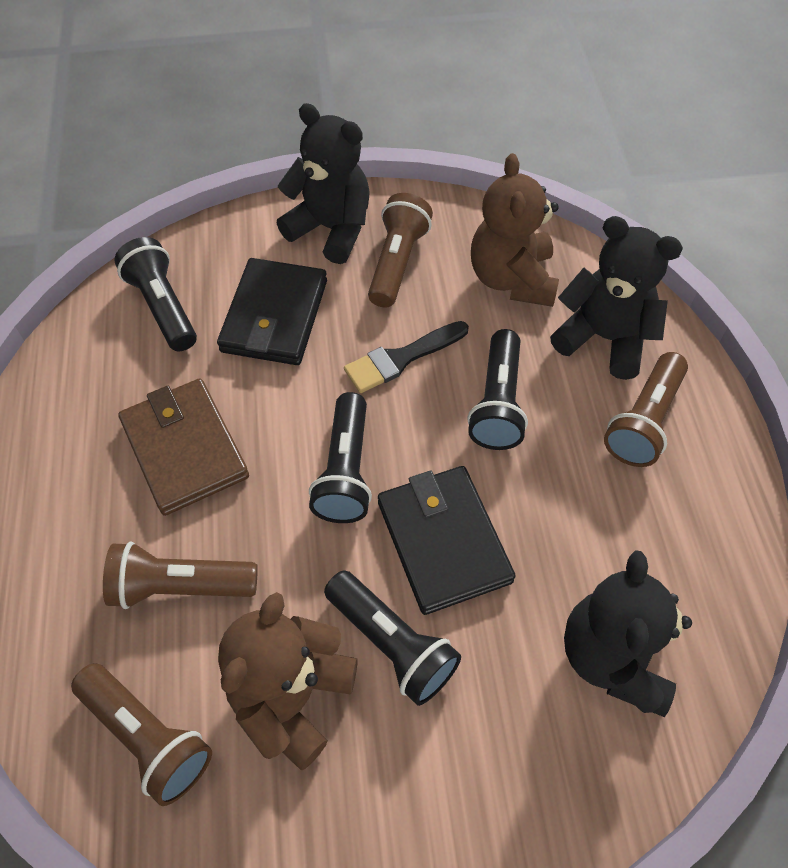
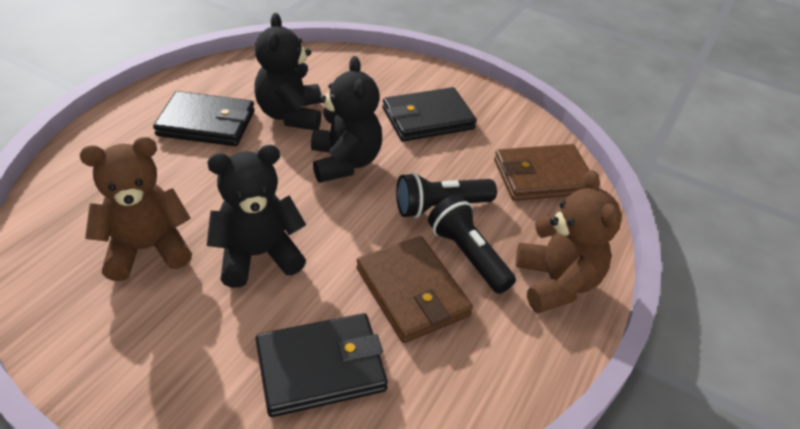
black brush: [344,321,469,393] = 1 -> none = 0
black flashlight: [114,237,197,351] [309,392,372,523] [324,571,461,706] [468,329,528,450] = 4 -> [396,172,497,218] [428,195,516,294] = 2
black wallet: [217,258,327,365] [378,466,516,615] = 2 -> [153,91,255,146] [256,313,388,417] [382,87,477,141] = 3
brown flashlight: [71,663,212,806] [103,542,258,609] [368,193,433,308] [604,352,688,467] = 4 -> none = 0
brown wallet: [118,379,249,516] = 1 -> [356,236,473,343] [494,144,590,201] = 2

